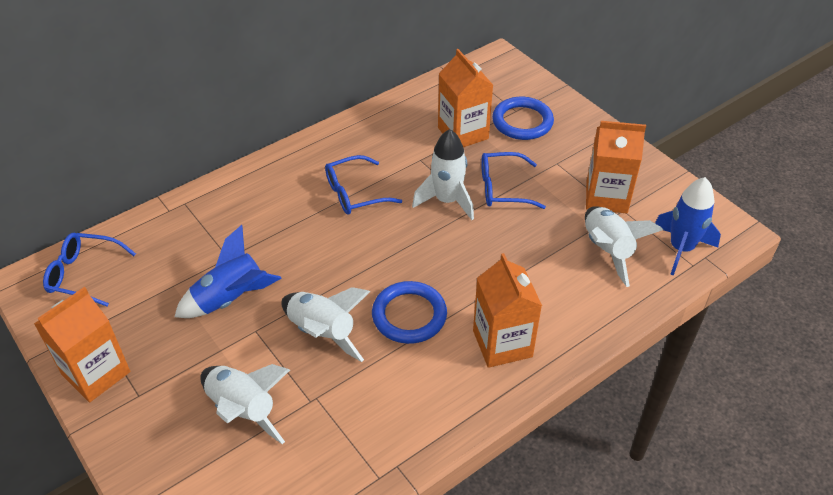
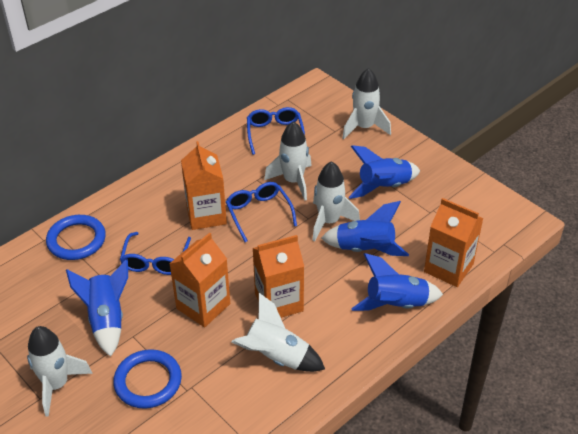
blue rocket: [174,225,282,318] [655,177,721,275] = 2 -> [66,259,128,357] [321,201,409,256] [349,145,420,199] [351,253,443,311] = 4
white rocket: [200,364,290,444] [281,287,370,362] [412,129,474,220] [585,206,663,287] = 4 -> [27,326,93,417] [231,293,325,372] [264,121,312,201] [312,161,360,241] [342,68,391,139] = 5

